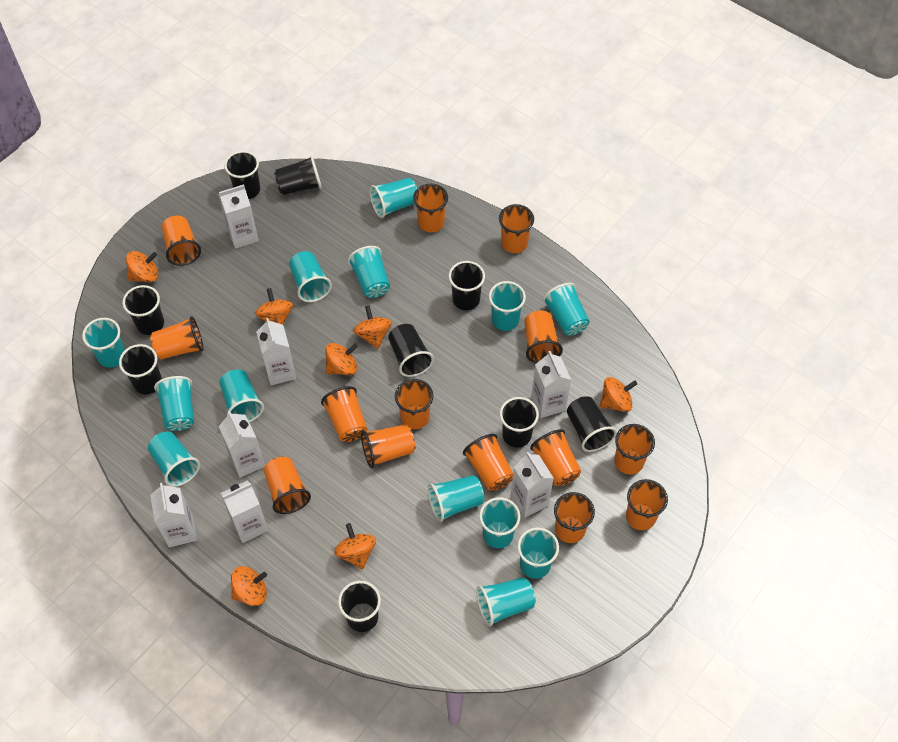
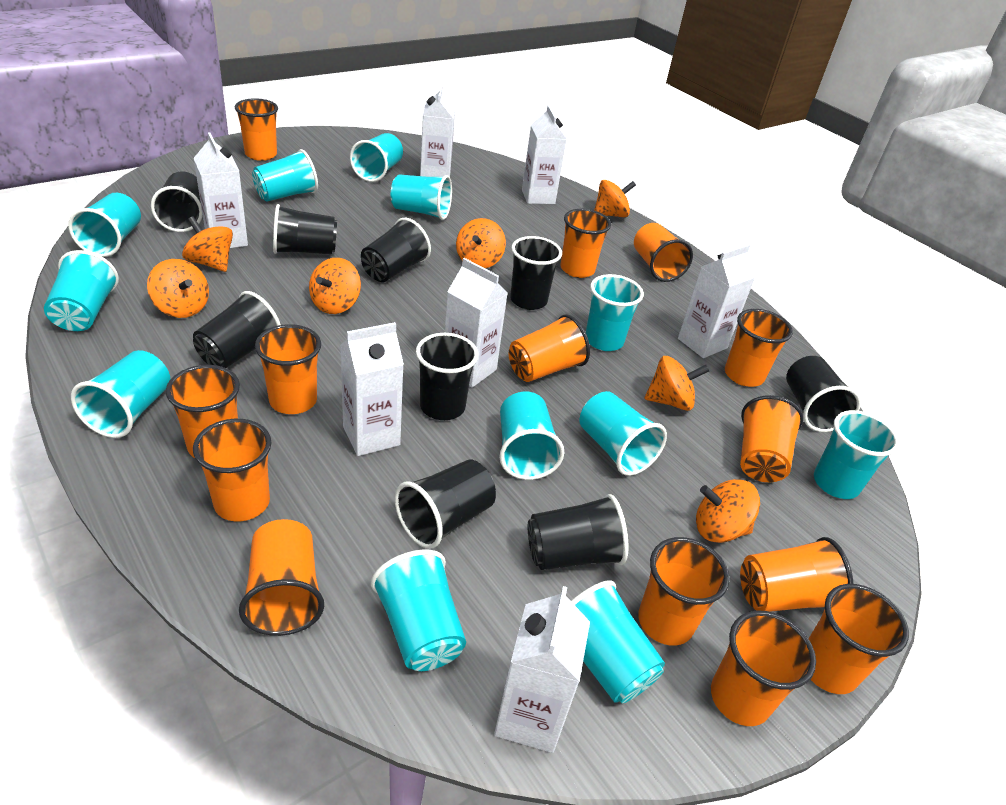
turquoise cup: [82,318,125,368] [148,431,200,487] [154,376,194,431] [219,370,264,422] [289,251,332,302] [348,246,390,298] [369,178,417,218] [428,475,484,522] [476,577,536,626] [479,497,520,548] [489,281,526,331] [517,527,559,579] [543,283,590,336] = 13 -> [44,250,119,331] [68,193,141,257] [71,350,170,438] [252,149,318,202] [350,133,403,182] [371,549,466,671] [391,174,452,220] [499,392,564,480] [571,581,665,703] [579,391,667,476] [586,274,644,351] [814,410,899,499] = 12

